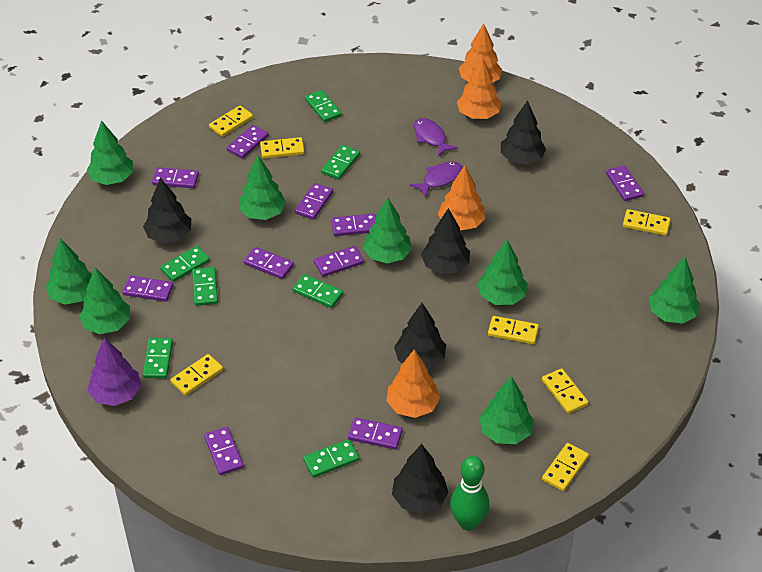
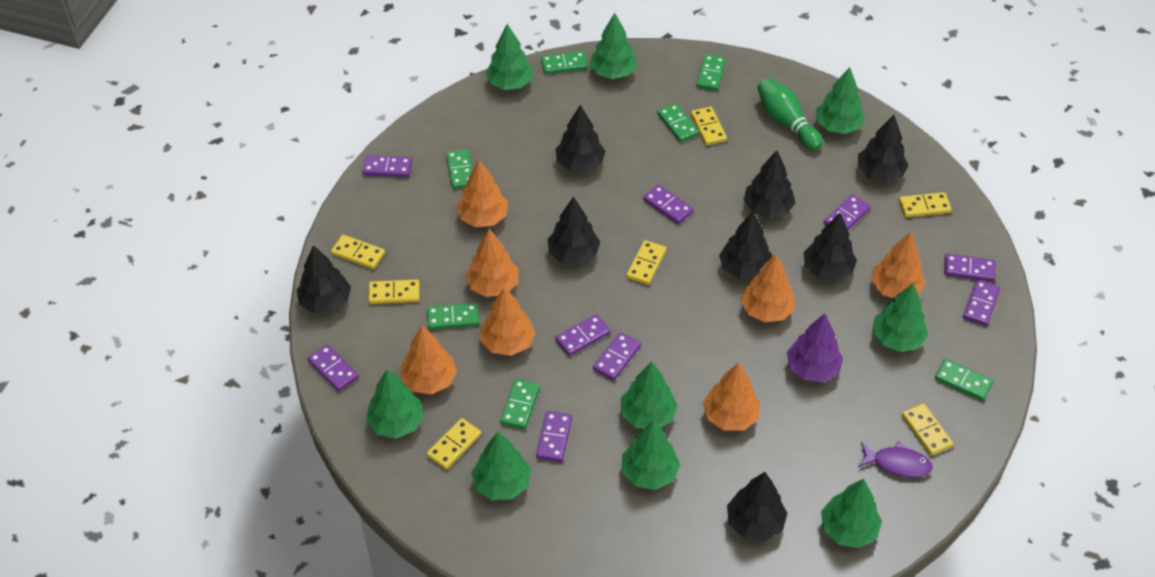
black tree: [143,178,191,243] [392,444,449,514] [394,303,446,369] [421,208,470,274] [501,100,546,164] = 5 -> [297,245,351,314] [548,197,600,264] [555,105,606,172] [719,212,772,279] [727,472,788,541] [744,150,795,218] [804,213,857,281] [858,115,908,182] = 8
green tree: [46,238,92,305] [79,267,130,334] [87,120,133,185] [239,156,286,220] [363,198,412,263] [477,240,528,305] [479,376,534,444] [649,257,700,324] = 8 -> [366,369,424,439] [472,432,531,500] [485,24,533,90] [589,13,637,79] [621,361,678,429] [622,420,680,490] [816,67,865,134] [821,479,882,548] [872,283,928,352] = 9
orange tree: [387,349,440,418] [438,166,486,230] [457,57,501,119] [459,23,502,83] = 4 -> [401,326,457,394] [456,160,508,227] [465,229,519,297] [480,287,535,356] [703,362,760,431] [741,254,795,322] [871,232,926,298] = 7
purple domino: [122,275,173,302] [152,167,199,188] [204,427,244,475] [227,125,269,159] [244,247,294,279] [295,183,333,220] [314,246,364,277] [331,214,376,236] [348,417,403,450] [606,165,644,201] = 10 -> [307,344,359,391] [363,155,412,177] [536,411,572,462] [555,314,611,356] [593,332,641,381] [643,185,694,224] [824,195,871,230] [944,254,995,282] [963,280,1000,326] = 9
purple fish: [410,161,462,198] [414,118,458,157] = 2 -> [858,441,933,478] = 1

